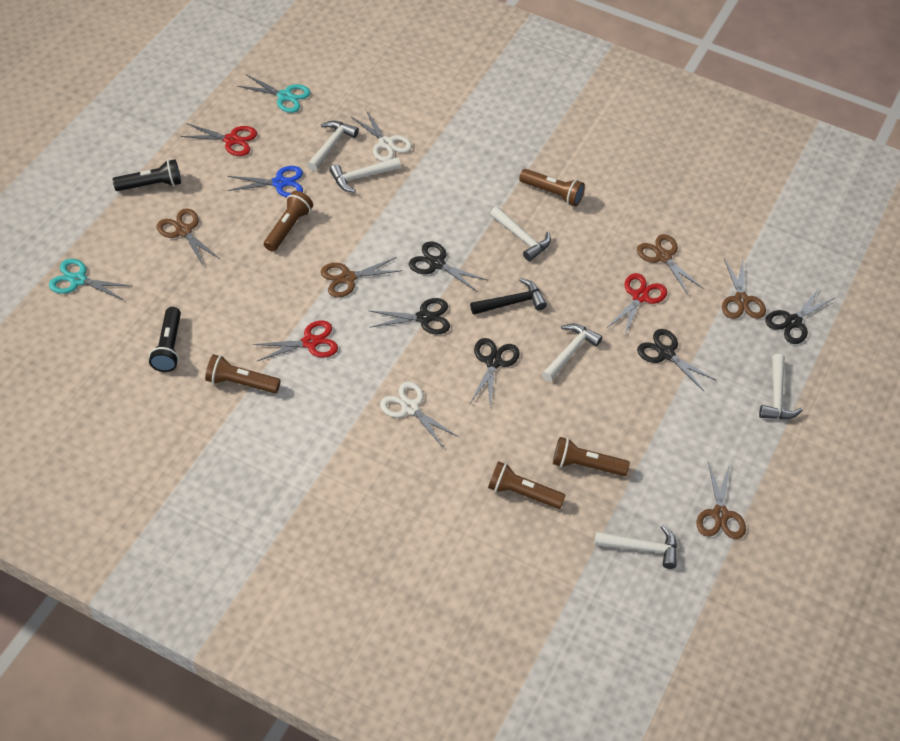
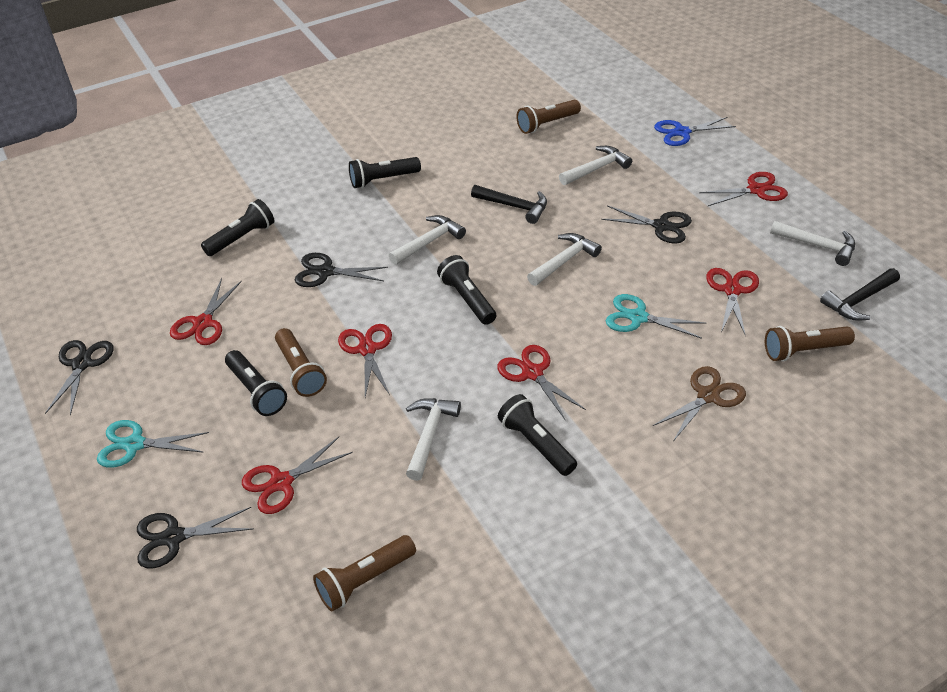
black flashlight: [113,159,181,191] [149,307,181,372] = 2 -> [201,199,275,256] [225,350,287,416] [349,157,421,188] [437,255,496,325] [498,394,577,476] = 5
black hammer: [470,278,547,315] = 1 -> [471,185,547,224] [820,268,900,321] = 2
black scissors: [370,298,450,334] [409,242,487,292] [470,338,520,405] [637,329,717,391] [765,288,834,344] = 5 -> [45,340,113,416] [137,507,254,569] [295,253,388,287] [601,205,692,243] = 4
brown flashlight: [205,354,281,393] [264,191,313,252] [488,461,566,509] [519,169,585,206] [553,437,630,476] = 5 -> [275,328,327,397] [313,535,416,611] [516,100,581,134] [765,326,855,361] = 4
brown scissors: [157,208,220,267] [321,257,403,297] [637,234,704,295] [697,462,746,539] [722,258,766,319] = 5 -> [653,366,746,440] = 1
red scissors: [180,123,257,156] [253,320,338,361] [607,273,667,335] = 3 -> [170,278,242,345] [242,437,353,514] [338,324,392,397] [497,345,586,421] [699,172,788,206] [706,268,759,336] = 6
white hammer: [307,121,359,171] [329,157,401,193] [490,206,551,261] [542,324,602,382] [594,525,677,569] [759,354,803,419] = 6 -> [389,215,466,265] [406,398,461,481] [527,233,602,286] [559,146,632,185] [770,221,855,266] = 5
white scissors: [351,110,412,162] [380,382,459,447] = 2 -> none = 0

